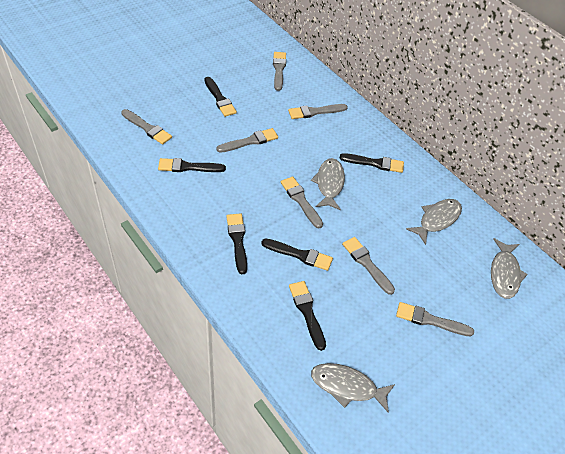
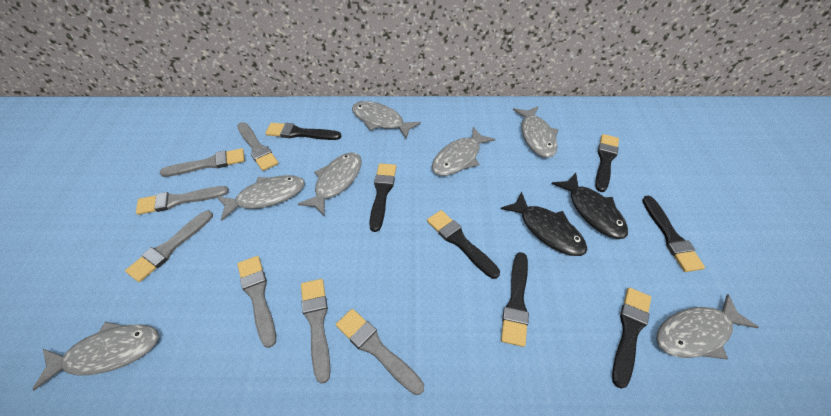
black brush: [158,158,226,172] [204,77,237,117] [226,214,247,274] [261,239,333,271] [289,281,326,351] [340,153,404,173] = 6 -> [266,123,341,140] [369,163,396,232] [427,210,500,279] [501,252,529,347] [595,134,619,192] [612,288,651,389] [642,196,705,272] = 7
black fish: none = 0 -> [501,191,587,256] [552,173,628,239] = 2
grey fish: [311,158,345,210] [311,363,395,413] [406,199,462,245] [491,238,528,299] = 4 -> [32,322,159,391] [217,175,305,221] [298,152,362,216] [352,101,421,139] [432,127,495,176] [513,106,558,158] [656,294,759,359] = 7

